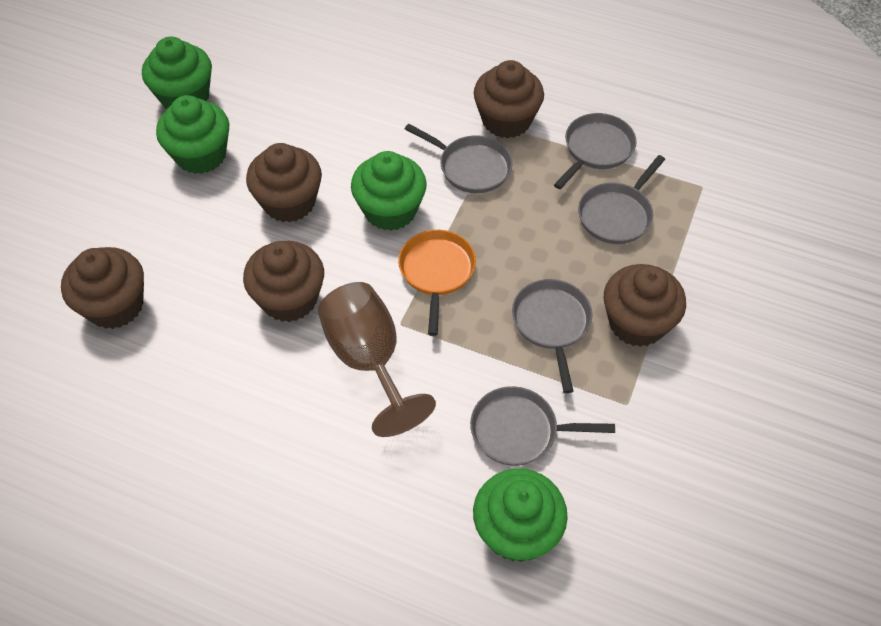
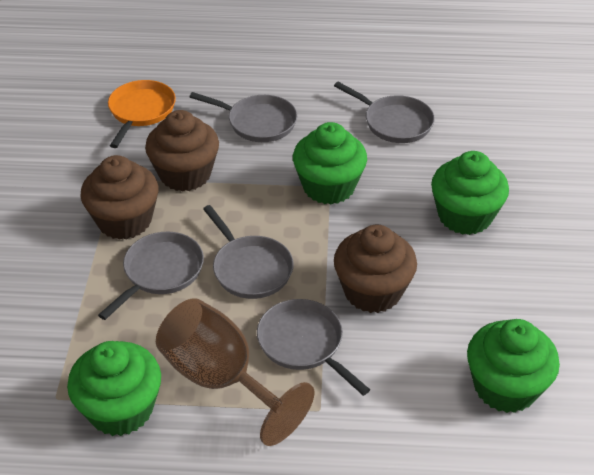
brown cupcake: [61,247,144,329] [243,241,324,322] [246,143,322,223] [474,60,544,138] [604,264,686,347] = 5 -> [81,155,158,240] [145,110,219,192] [334,225,417,313] = 3

